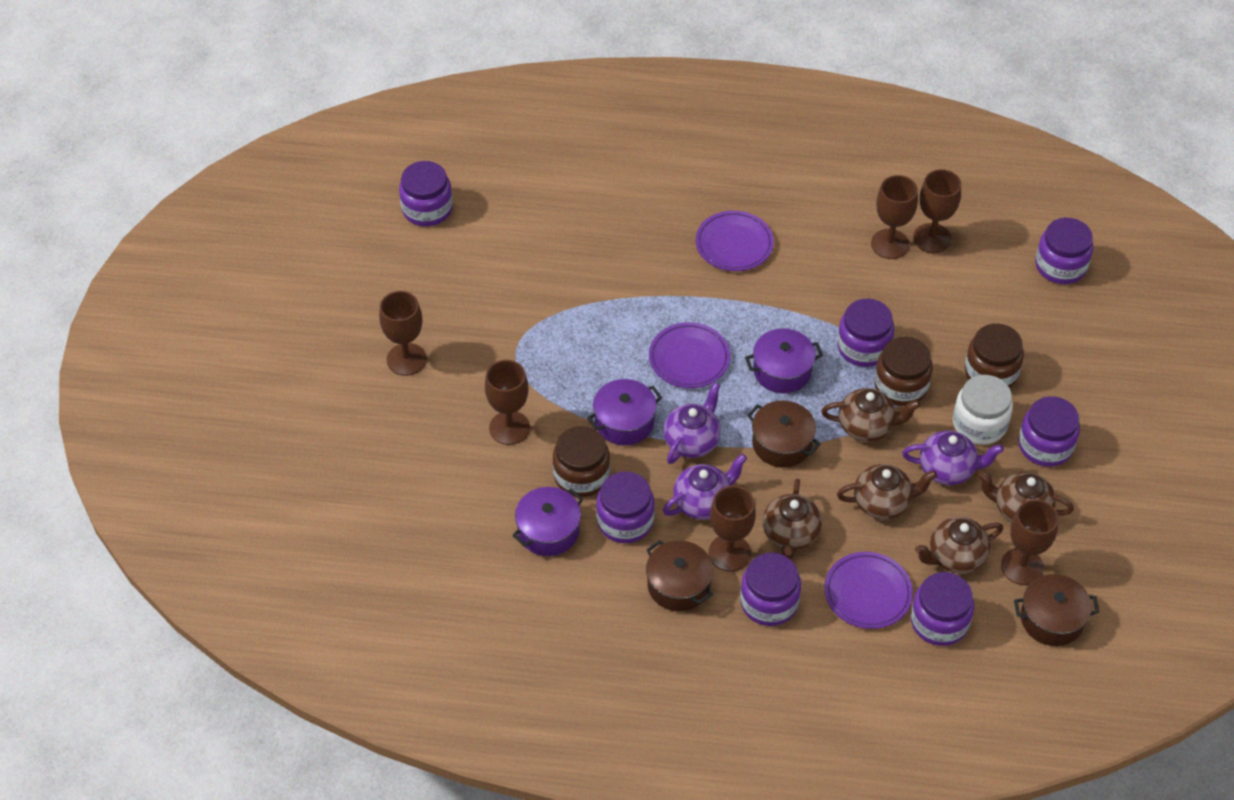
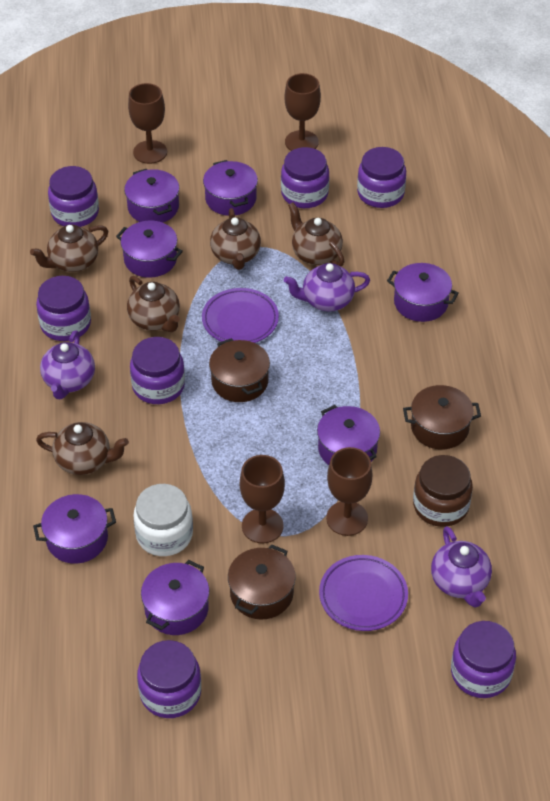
brown goblet: [379,291,427,376] [485,360,530,445] [708,486,756,571] [871,175,918,259] [913,169,961,253] [1001,499,1059,585] = 6 -> [128,83,167,164] [240,455,285,543] [285,73,321,151] [326,447,373,536] = 4
brown jar: [553,426,610,497] [874,337,933,406] [965,324,1024,388] = 3 -> [413,455,473,527] = 1
purple plate: [649,322,730,388] [696,211,774,271] [824,552,913,629] = 3 -> [202,288,279,343] [319,555,408,631] = 2
purple pot: [512,487,583,556] [587,379,662,445] [745,329,823,393] = 3 -> [33,494,116,564] [116,221,183,278] [124,169,179,223] [141,560,209,635] [203,160,258,216] [317,405,380,465] [387,263,459,322] = 7

